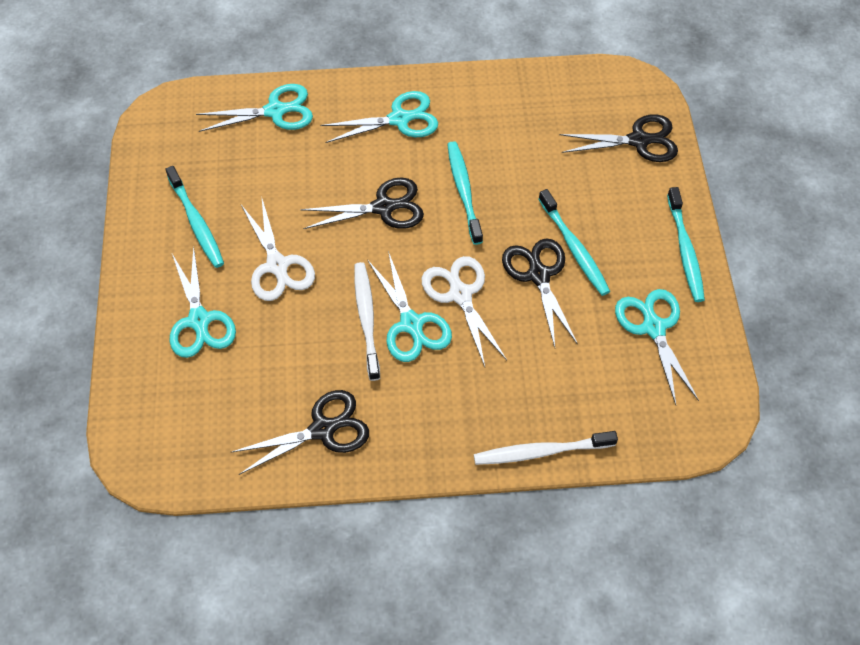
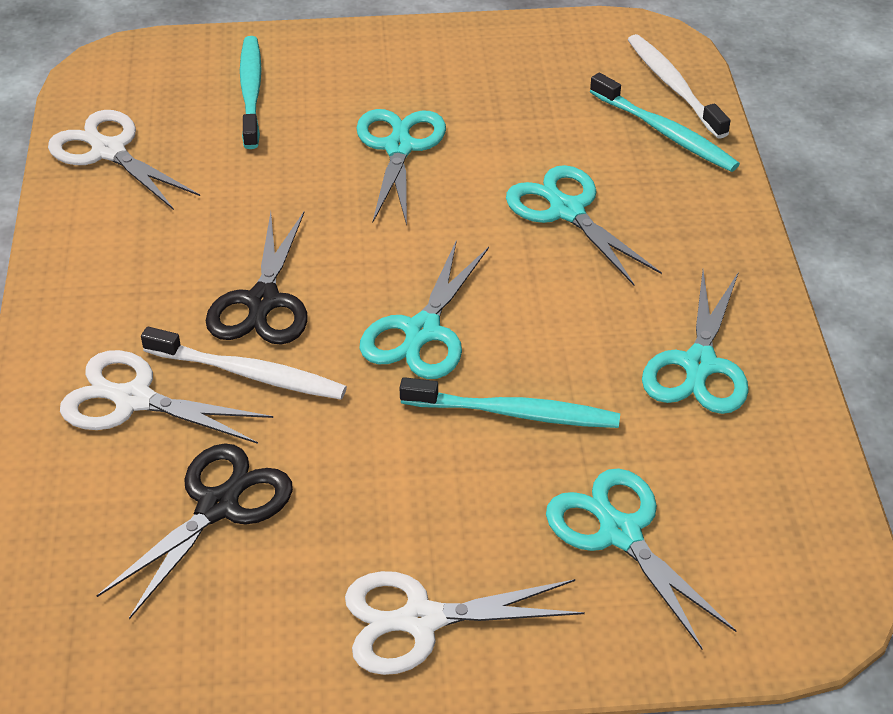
black scissors: [232,390,369,475] [300,178,424,229] [502,238,578,347] [559,114,678,162] = 4 -> [97,443,293,619] [206,212,308,344] = 2
turquoise toothbrush: [165,166,224,268] [447,141,483,245] [538,189,610,296] [667,187,705,302] = 4 -> [240,36,262,149] [400,377,620,428] [590,73,740,172] = 3
white scissors: [241,199,315,301] [422,256,507,367] = 2 -> [48,110,200,210] [60,350,273,444] [345,571,585,675] = 3

